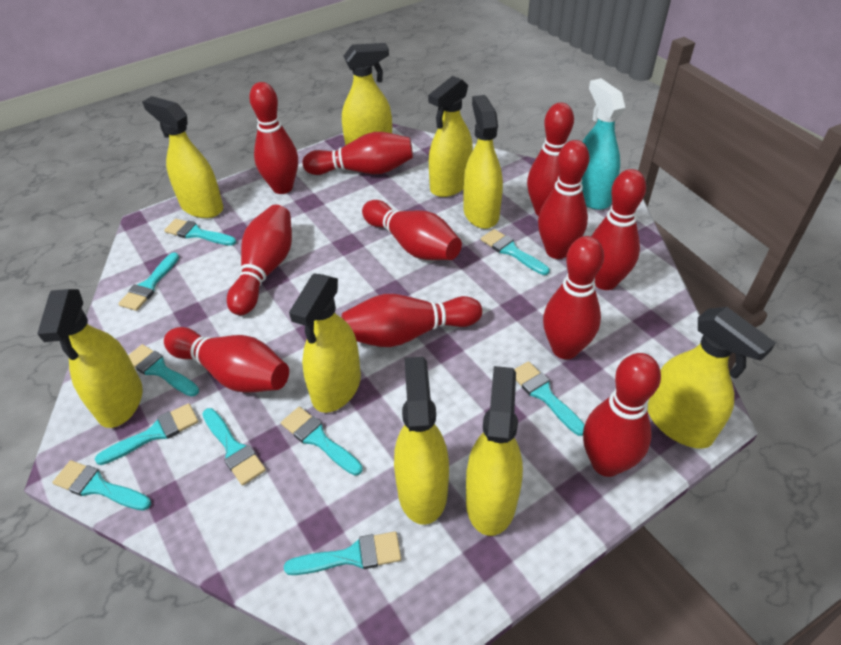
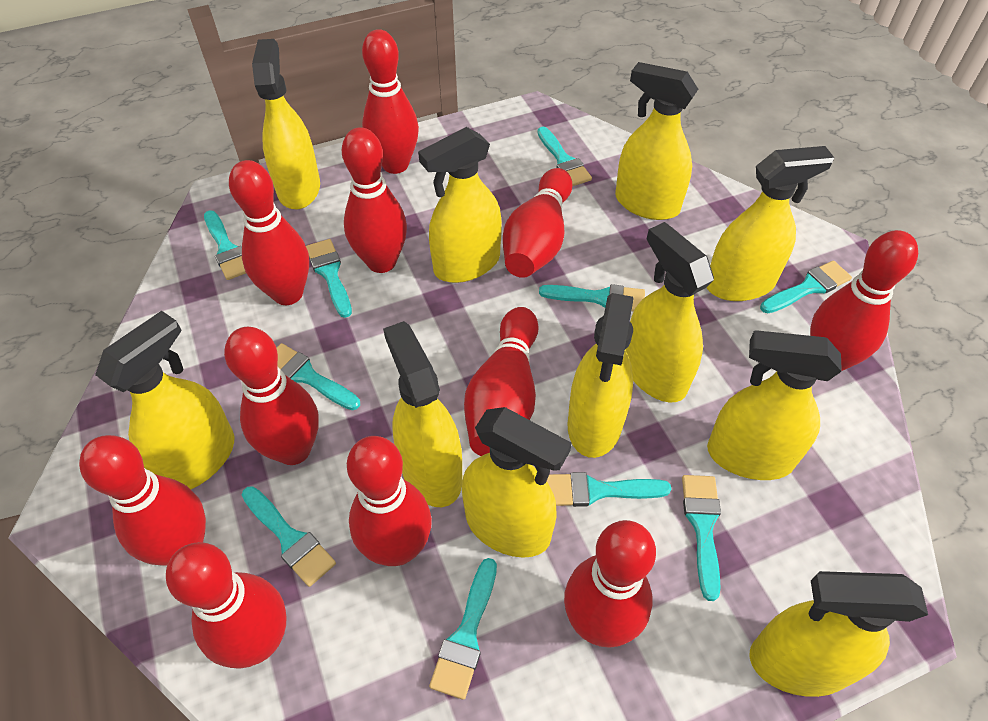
turquoise spray bottle: [582,78,626,210] = 1 -> none = 0
yellow spray bottle: [37,289,143,428] [142,96,223,218] [289,274,361,413] [342,43,392,145] [394,357,449,525] [428,76,473,197] [463,95,503,229] [466,366,523,536] [648,307,776,449] = 9 -> [95,311,234,489] [252,39,320,209] [383,321,463,507] [418,127,502,283] [462,407,572,558] [567,293,634,458] [615,62,698,220] [625,222,714,402] [707,146,834,301] [707,331,842,480] [749,571,928,697] = 11

